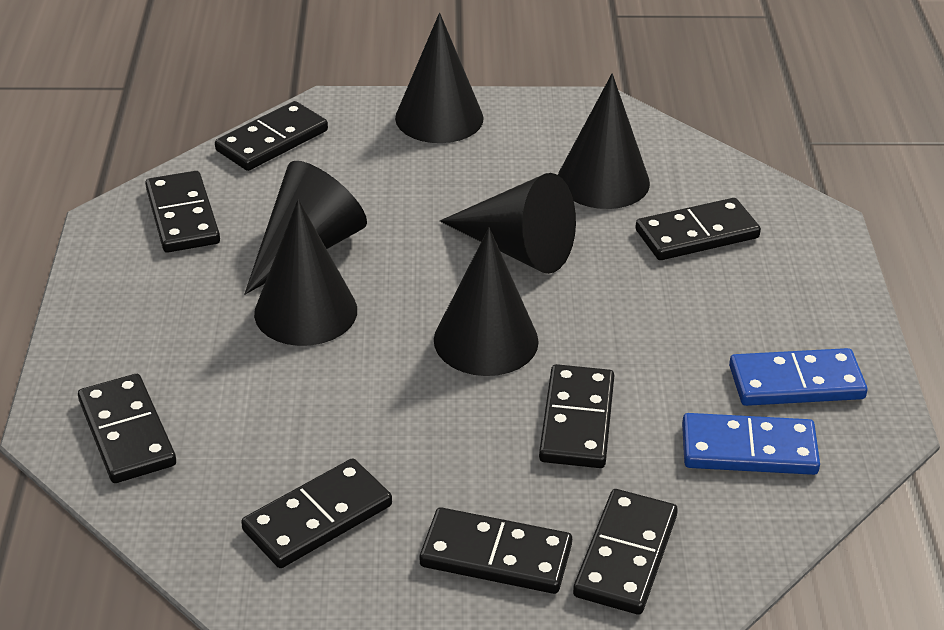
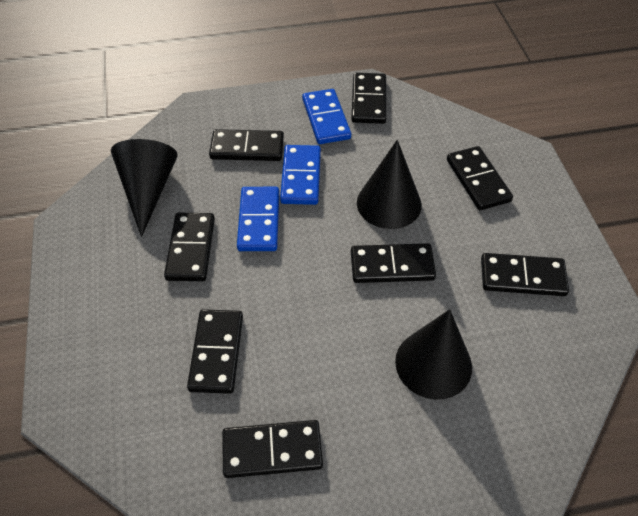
black cone: [245,161,367,294] [254,199,357,346] [395,13,484,143] [434,228,539,376] [440,173,576,274] [558,74,650,209] = 6 -> [111,139,178,237] [357,140,422,229] [395,309,472,400] = 3
blue domino: [682,413,820,475] [729,348,867,406] = 2 -> [237,187,279,251] [280,145,321,205] [302,89,351,144] = 3

